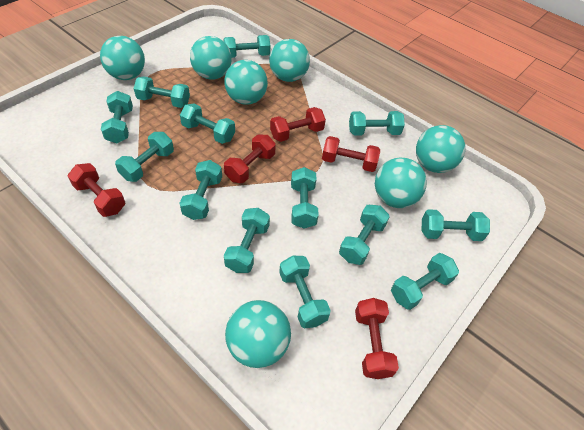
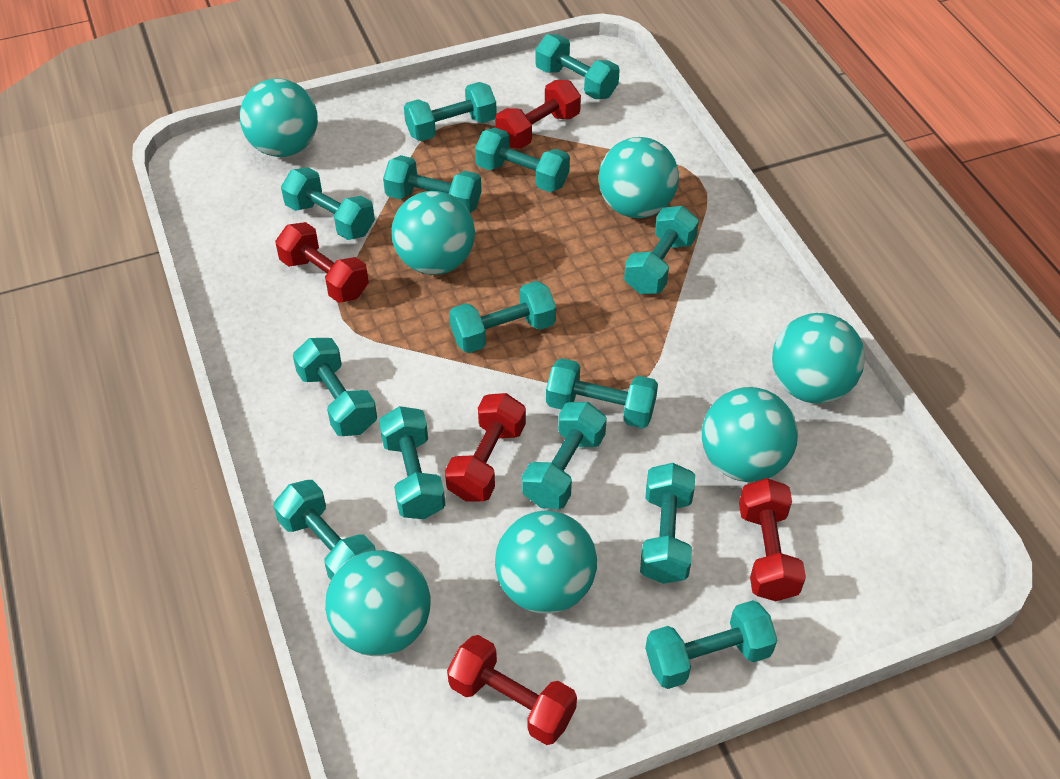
turquoise dumbbell: [101,91,133,143] [115,132,174,182] [134,76,190,108] [180,104,235,144] [180,160,222,220] [223,35,270,58] [224,208,270,273] [279,256,331,328] [291,167,319,229] [339,205,390,265] [349,111,405,136] [391,253,459,310] [422,209,490,241] = 13 -> [274,480,375,580] [281,167,375,240] [293,338,377,436] [379,406,445,519] [383,155,481,213] [404,82,497,141] [449,281,556,353] [475,128,570,192] [522,402,607,509] [535,34,620,99] [546,358,658,429] [624,206,699,294] [640,463,695,584] [645,600,777,689] = 14

